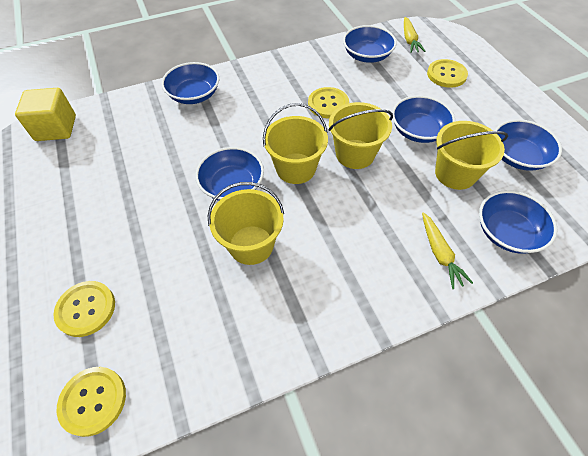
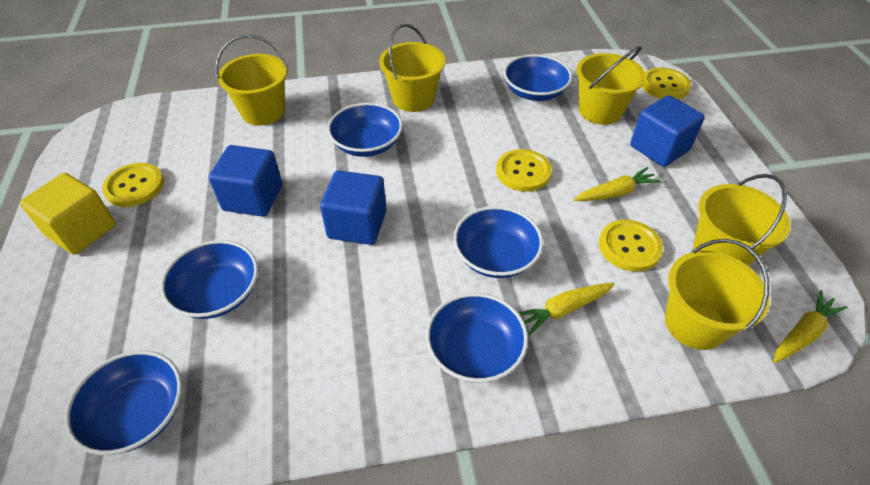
blue cube: none = 0 -> [209,145,282,217] [320,170,386,245] [630,95,705,167] = 3
yellow bucket: [208,182,284,265] [263,103,328,184] [329,102,393,169] [435,121,508,190] = 4 -> [215,35,288,125] [379,24,445,112] [576,46,646,125] [665,239,770,350] [693,174,791,266] = 5
yellow carrot: [404,17,425,53] [422,212,473,289] = 2 -> [519,283,615,336] [574,167,661,201] [773,290,847,363] = 3

